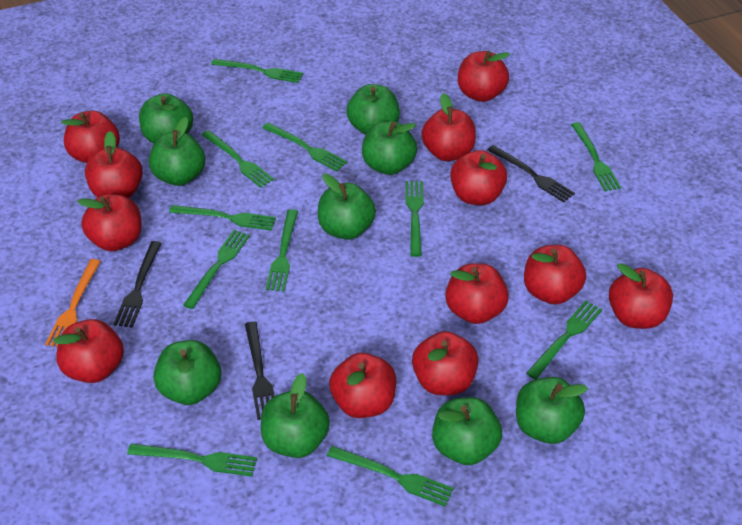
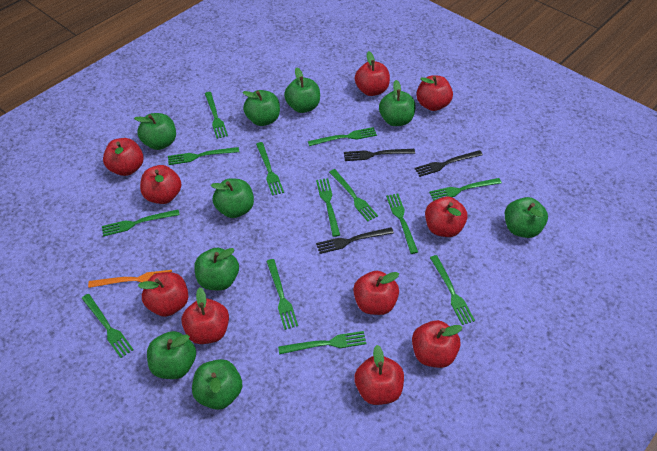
green fork: [127,443,257,476] [169,205,276,231] [183,230,250,309] [202,130,274,188] [211,59,303,83] [262,123,347,171] [266,209,298,291] [327,446,454,507] [406,181,424,257] [526,301,602,379] [571,122,621,191] = 11 -> [82,294,134,358] [102,209,180,237] [168,147,239,165] [205,92,228,139] [256,142,284,196] [266,259,298,330] [278,331,367,355] [308,127,377,146] [316,178,340,237] [329,169,378,222] [386,193,418,254] [429,178,502,201] [430,255,475,325] = 13
red apple: [53,319,124,383] [61,111,120,163] [77,194,142,251] [85,131,143,198] [329,353,396,418] [412,331,479,395] [422,93,476,161] [445,263,509,324] [450,150,507,205] [458,51,510,102] [524,245,586,304] [609,263,673,329] = 12 -> [103,138,144,176] [138,272,189,317] [140,165,181,204] [181,288,229,344] [353,271,399,315] [354,345,404,405] [355,51,390,96] [412,320,463,368] [416,75,453,111] [425,197,468,237] = 10

